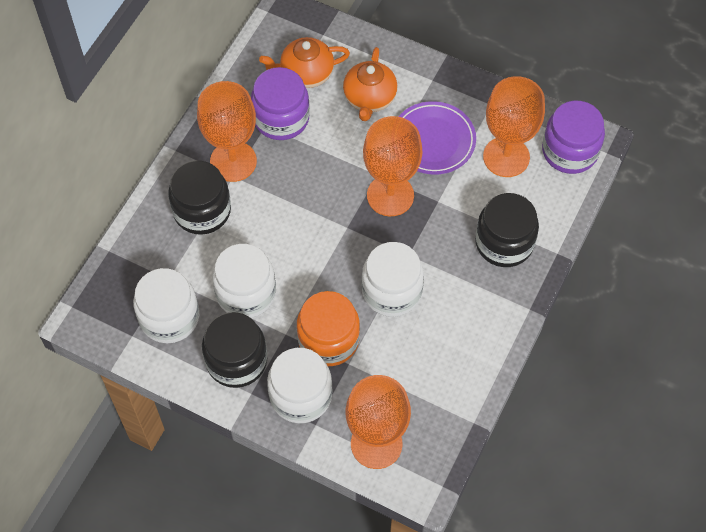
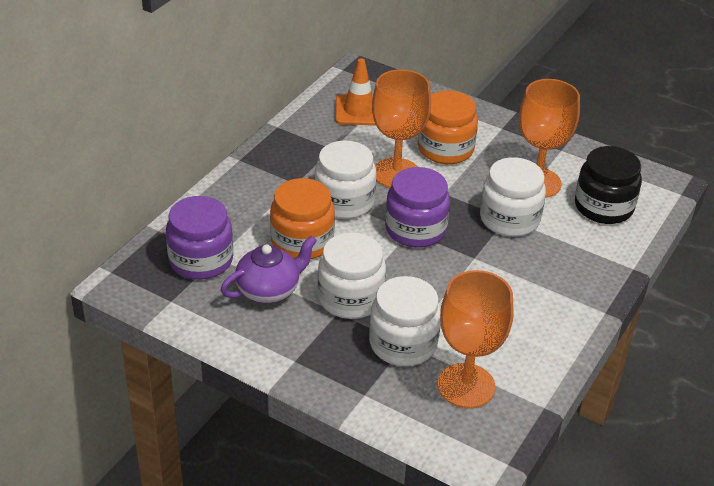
black jar: [168,161,231,235] [202,312,267,388] [475,193,539,267] = 3 -> [575,146,642,224] = 1
orange goblet: [197,81,257,182] [346,375,411,469] [363,116,422,216] [483,76,545,177] = 4 -> [372,69,431,188] [438,270,514,408] [519,79,580,198] = 3
orange jar: [297,291,360,366] = 1 -> [270,178,335,259] [418,91,478,164] = 2
orange teapot: [259,37,350,88] [343,47,397,121] = 2 -> none = 0
orange traffic cone: none = 0 -> [335,58,376,126] = 1
purple plate: [399,101,476,175] = 1 -> none = 0
purple teapot: none = 0 -> [221,235,317,304] = 1

